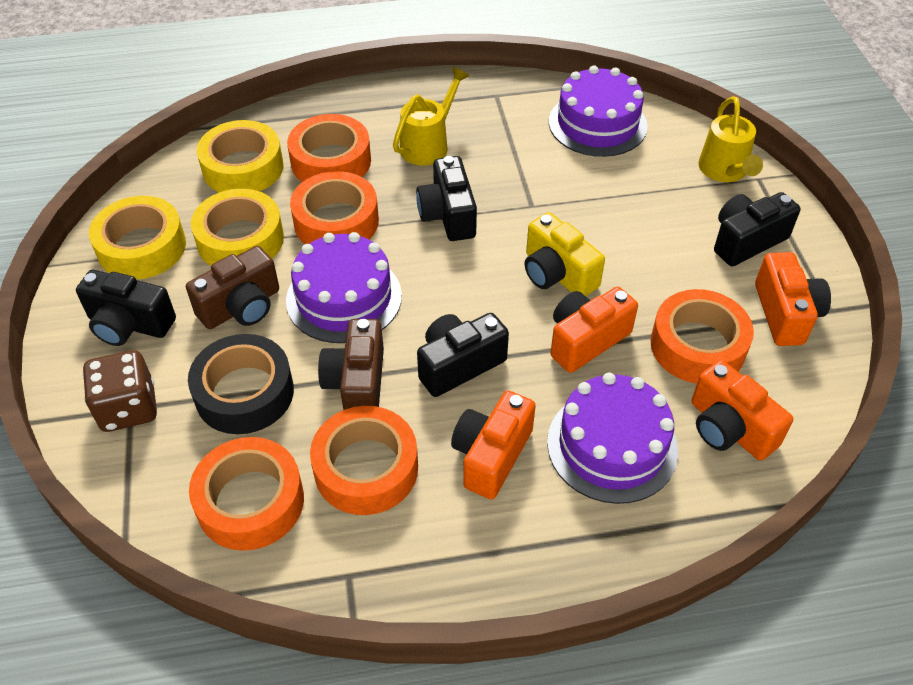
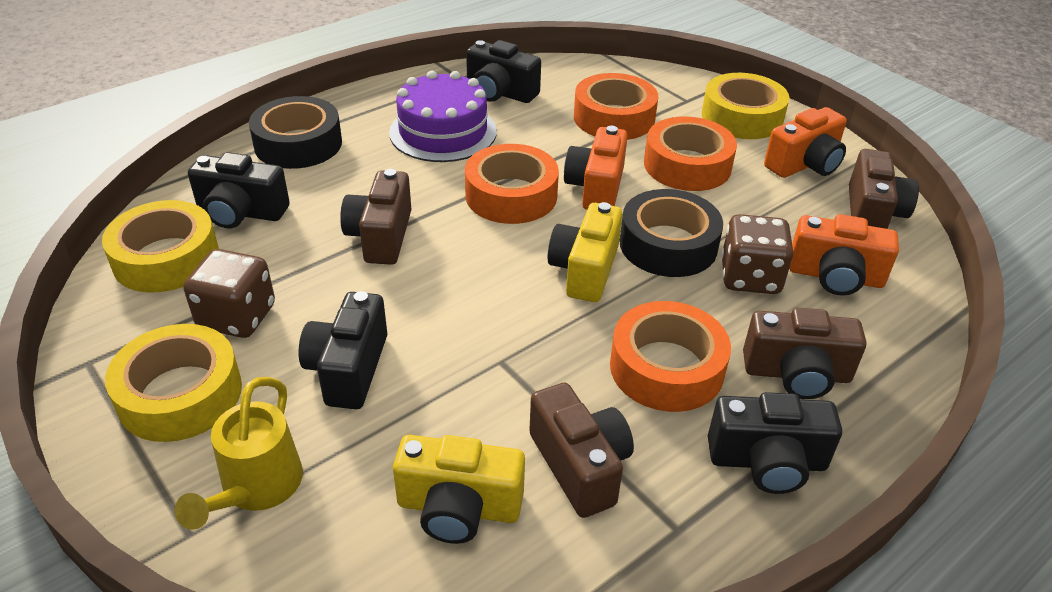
black tape: [188,334,294,434] = 1 -> [249,96,342,169] [620,189,723,277] = 2
brown camera: [186,246,279,329] [318,319,384,410] = 2 -> [340,169,411,265] [529,383,634,518] [743,308,866,399] [849,149,919,229] = 4
brown dice: [83,350,157,432] = 1 -> [183,249,275,338] [721,214,793,294] = 2
orange camera: [451,391,536,499] [551,287,638,373] [691,360,793,461] [755,252,831,346] = 4 -> [564,126,628,210] [764,107,847,178] [789,214,899,296] = 3
orange tape: [189,437,304,551] [287,114,371,182] [290,171,379,244] [310,406,418,515] [651,289,754,384] = 5 -> [465,144,559,224] [574,73,658,140] [610,301,731,412] [644,116,737,191] = 4
purple cake: [286,232,402,343] [547,372,678,504] [549,65,648,157] = 3 -> [389,71,497,162] = 1
yellow camera: [525,212,605,296] = 1 -> [393,435,525,544] [548,202,622,302] = 2
yellow watering can: [393,67,469,166] [698,96,763,182] = 2 -> [175,377,303,530] = 1

